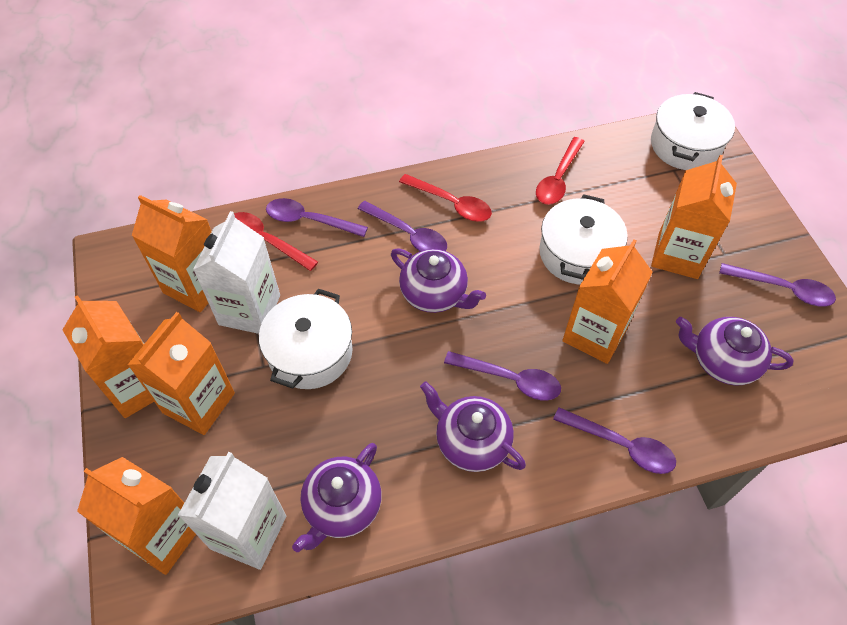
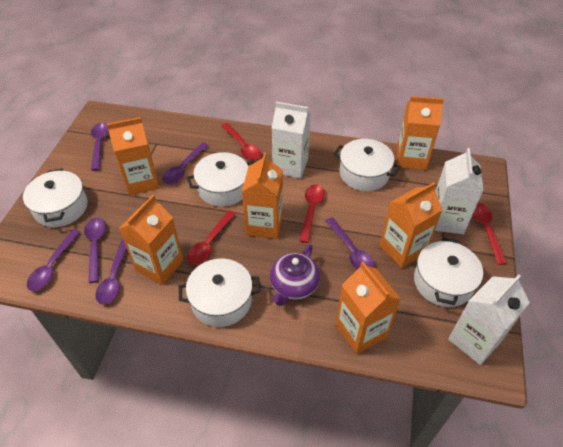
purple spoon: [266,198,368,237] [358,201,447,252] [444,351,561,400] [553,407,676,474] [719,263,836,307] = 5 -> [27,229,80,291] [84,218,106,283] [91,122,109,171] [96,239,127,305] [162,142,209,184] [326,217,374,269] = 6
purple teapot: [292,443,382,552] [391,248,486,313] [420,381,526,472] [676,317,794,385] = 4 -> [270,244,320,306] = 1
red spoon: [234,212,318,271] [399,174,492,222] [536,137,585,205] = 3 -> [187,210,236,265] [222,123,261,160] [299,184,325,243] [472,202,507,265] = 4
white carton: [178,452,286,570] [193,211,280,334] = 2 -> [272,102,311,179] [435,148,483,234] [448,275,530,365] = 3
white pot: [259,289,353,389] [539,194,628,284] [651,92,735,170] = 3 -> [23,168,88,227] [179,259,261,327] [187,152,253,207] [334,139,401,191] [414,238,483,307] = 5

